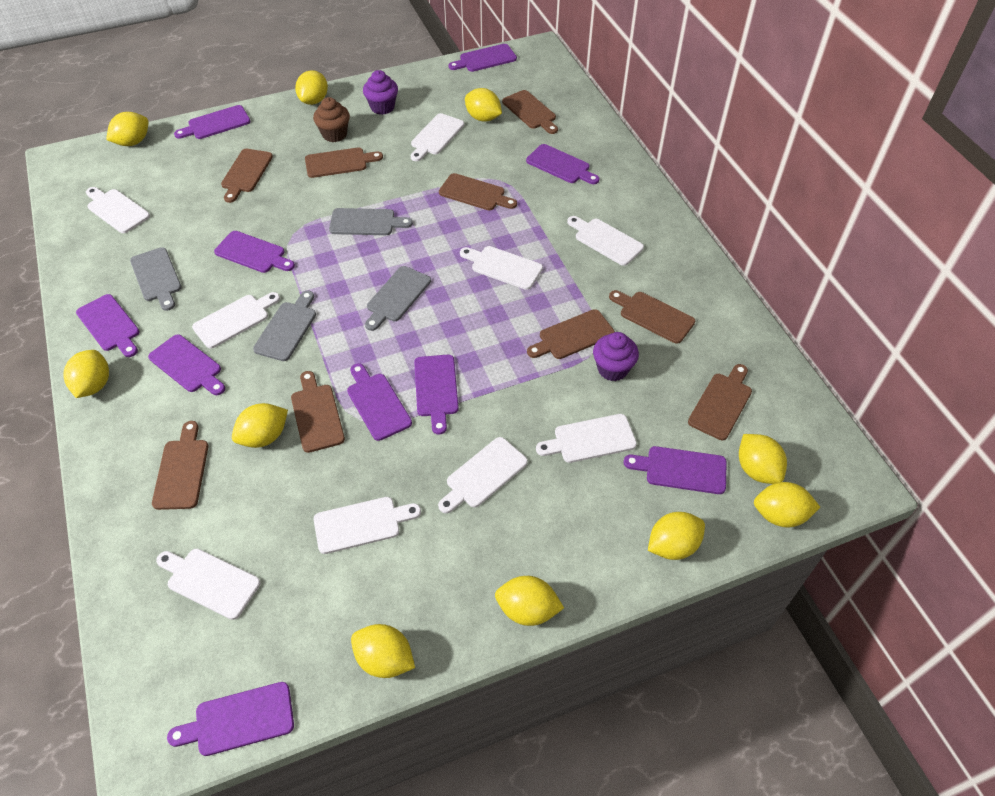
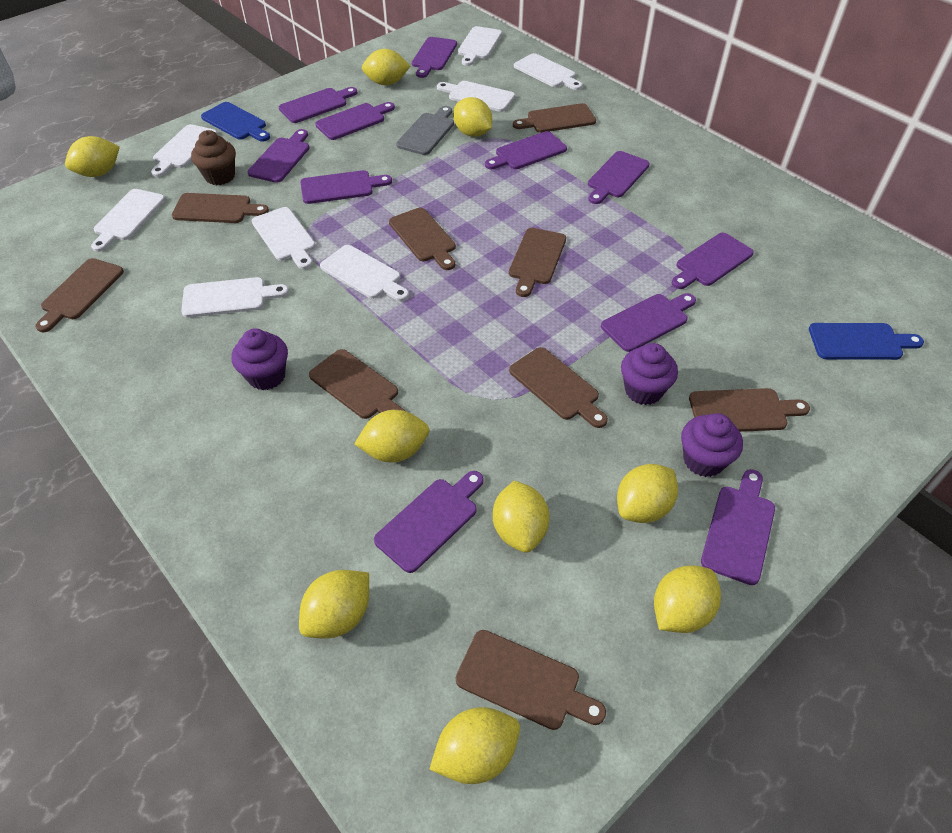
blue cutting board: none = 0 -> [201,102,270,142] [809,323,924,360] = 2
grey cutting board: [130,247,182,311] [253,291,316,361] [329,208,413,235] [365,266,431,331] = 4 -> [396,106,454,155] = 1
purple cupcake: [363,70,398,115] [593,332,639,381] = 2 -> [232,328,288,390] [621,343,678,405] [681,413,743,477] = 3
purple cutting board: [76,294,140,357] [148,334,225,395] [167,682,294,756] [174,105,251,139] [214,231,295,273] [347,363,412,441] [414,355,459,435] [448,44,517,72] [526,144,599,184] [624,446,726,494] = 10 -> [247,129,309,183] [279,87,357,123] [300,170,392,204] [315,102,395,140] [374,471,484,573] [412,37,457,78] [485,131,567,169] [588,151,650,204] [601,293,696,352] [672,233,754,289] [701,469,775,585] = 11
white cutting board: [86,187,150,233] [156,549,260,620] [192,292,280,349] [314,497,421,554] [411,113,464,161] [438,437,528,513] [460,246,543,290] [536,414,637,463] [567,216,644,266] = 9 -> [91,189,165,252] [151,124,218,177] [181,277,289,318] [252,207,316,269] [320,245,409,301] [437,81,515,112] [457,26,502,66] [514,53,583,90] = 8
yellow lemon: [63,350,109,398] [106,112,149,146] [232,403,288,448] [295,70,328,105] [351,624,415,678] [465,88,502,122] [495,576,564,626] [648,512,705,560] [739,434,787,484] [754,482,820,527] = 10 -> [65,136,120,177] [299,570,369,638] [354,410,429,462] [362,49,410,85] [429,707,520,784] [453,97,492,137] [493,480,550,553] [617,464,678,523] [654,565,721,633] = 9

